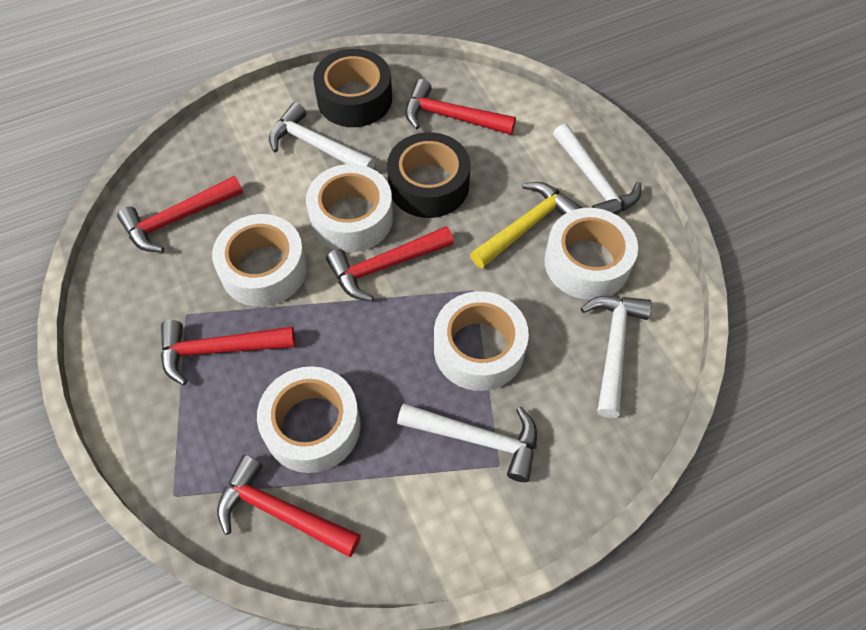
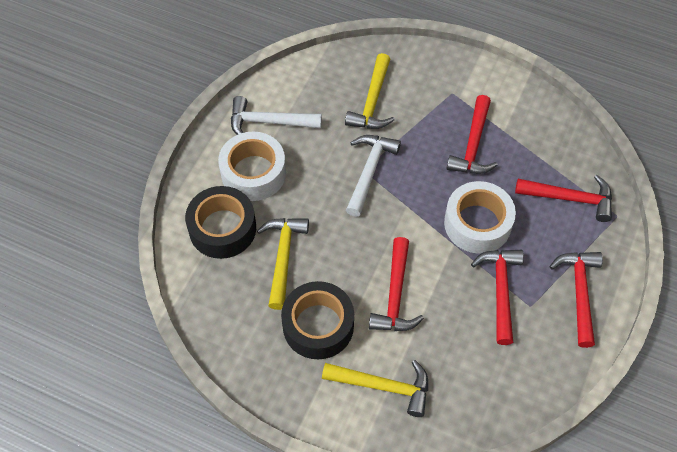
white hammer: [269,102,375,169] [397,403,537,482] [553,124,641,214] [581,296,652,418] = 4 -> [231,96,322,135] [346,135,401,217] = 2
white tape: [212,214,307,307] [257,366,361,473] [306,164,393,252] [434,291,529,391] [544,208,638,300] = 5 -> [218,131,286,201] [444,181,516,254] = 2
yellow hammer: [470,182,582,268] = 1 -> [257,218,309,310] [322,360,428,417] [345,53,394,129] = 3

